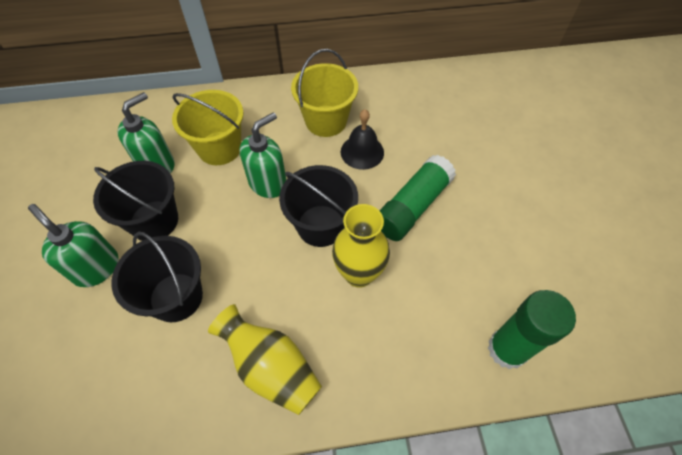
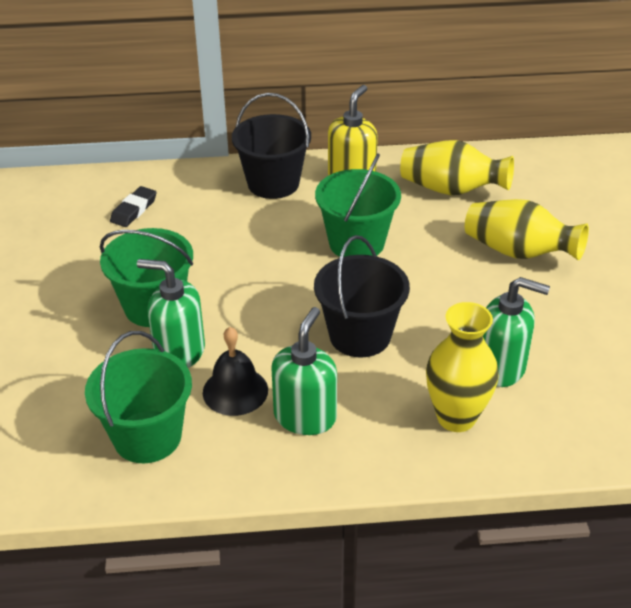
black bucket: [93,161,178,241] [111,232,203,322] [279,165,358,247] = 3 -> [232,93,311,199] [314,235,410,357] = 2
black eraser: none = 0 -> [110,186,157,227] = 1
green bucket: none = 0 -> [85,331,192,463] [100,228,193,327] [315,153,401,257] = 3
green glue stick: [379,155,456,241] [488,290,576,370] = 2 -> none = 0
yellow bucket: [172,90,244,165] [291,49,358,137] = 2 -> none = 0
yellow soap dispenser: none = 0 -> [328,85,378,175] = 1
yellow vase: [208,304,322,415] [332,204,390,288] = 2 -> [400,140,514,195] [426,302,499,432] [465,199,589,260] = 3

